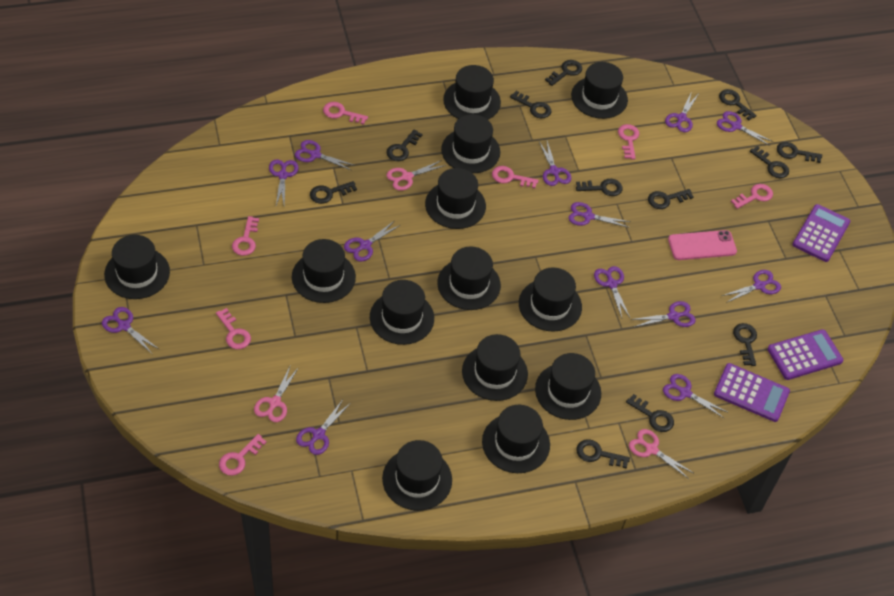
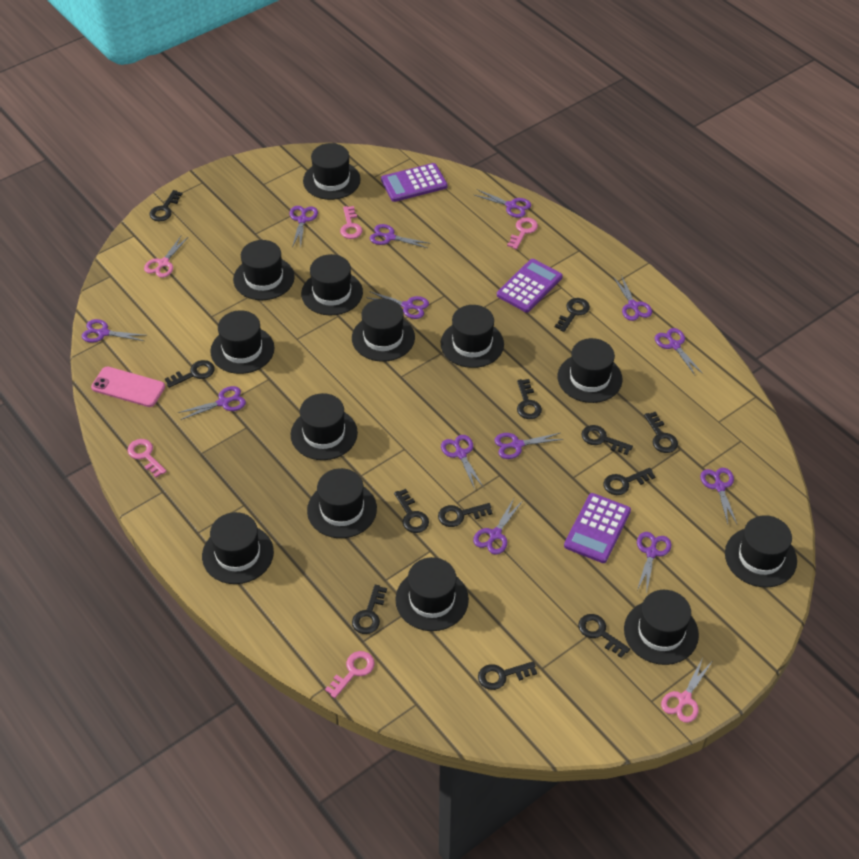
pink key: [216,308,251,349] [219,434,267,476] [232,216,259,256] [323,102,368,125] [492,166,539,188] [618,124,639,159] [731,184,773,209] = 7 -> [128,439,167,477] [325,651,375,698] [340,206,363,239] [507,217,538,250] = 4
pink scissors: [254,364,299,422] [386,160,446,191] [629,429,693,479] = 3 -> [144,235,188,278] [661,657,712,723] = 2

